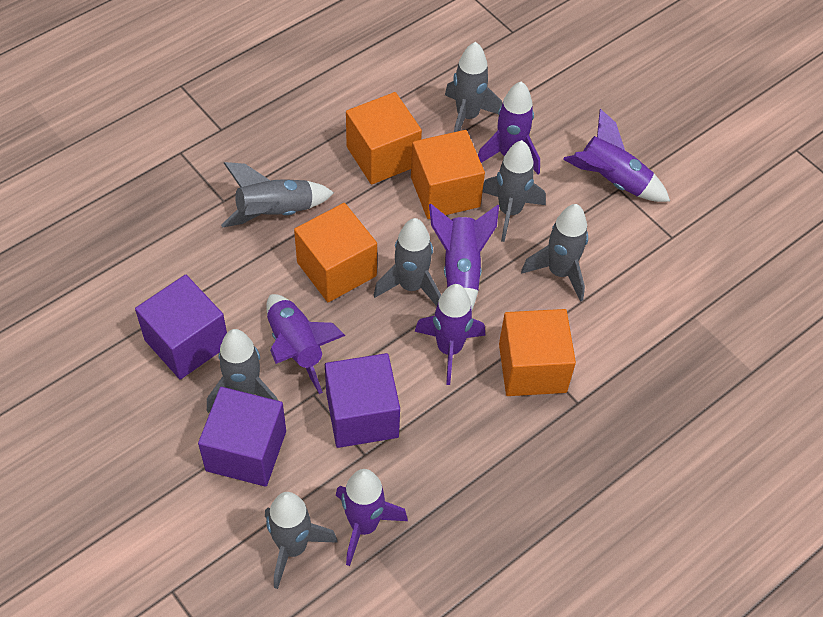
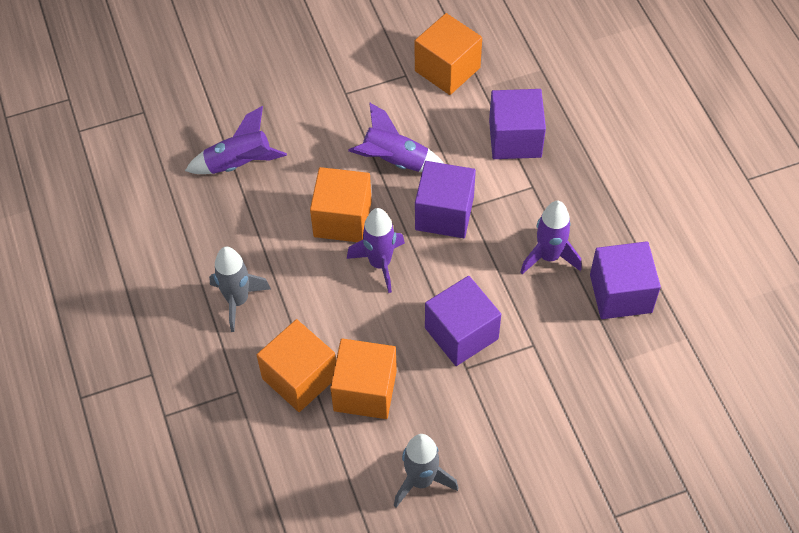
grey rocket: [207,329,278,413] [221,162,334,228] [265,492,338,589] [374,218,441,306] [445,42,502,132] [483,140,546,242] [521,204,588,302] = 7 -> [209,247,271,332] [394,434,459,508] = 2
purple cube: [135,275,227,380] [198,387,286,487] [325,353,400,448] = 3 -> [415,161,476,238] [425,276,501,366] [489,89,546,159] [590,241,661,319] = 4
purple rocket: [266,294,346,394] [336,469,408,566] [415,284,486,385] [429,204,499,310] [478,81,540,174] [563,109,670,202] = 6 -> [185,106,287,174] [347,208,405,293] [348,102,444,172] [520,201,582,274] = 4

